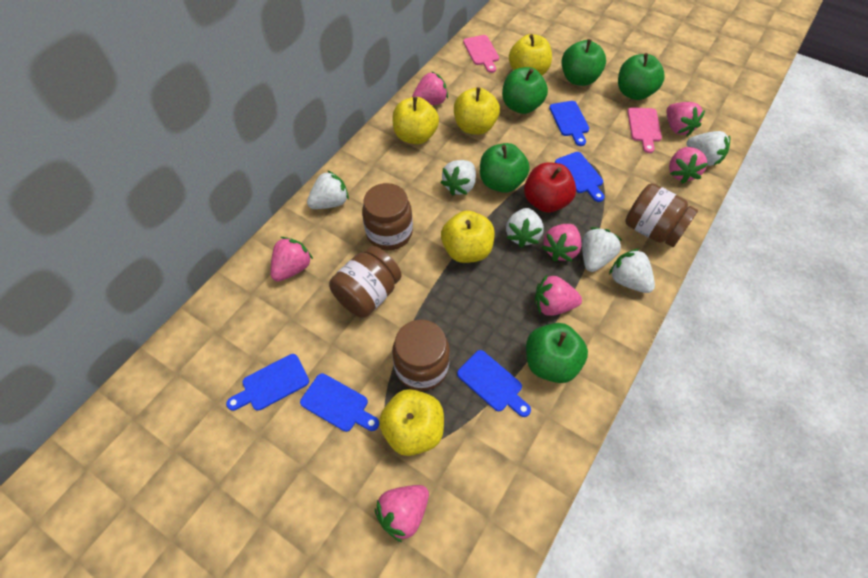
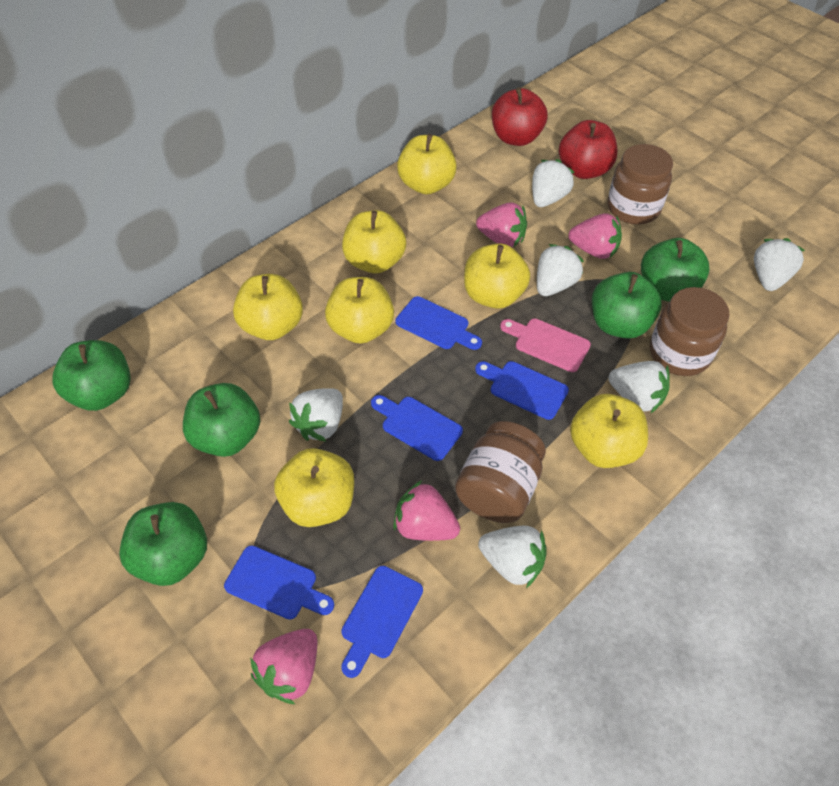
brown jar: [329,246,402,318] [362,183,413,250] [392,320,450,391] [625,183,698,247] = 4 -> [455,421,546,523] [608,144,673,225] [650,287,730,376] = 3
pink cutting board: [463,35,499,73] [627,107,662,153] = 2 -> [500,319,591,372] = 1
pink strawberry: [270,237,313,282] [375,485,429,542] [412,71,448,105] [535,275,582,316] [542,224,582,262] [667,102,705,136] [669,147,708,184] = 7 -> [250,629,317,704] [393,480,460,541] [476,202,527,247] [568,213,622,259] = 4
red apple: [524,162,576,213] = 1 -> [492,87,548,146] [559,120,618,179] = 2
yellow apple: [379,389,444,456] [392,97,439,144] [441,211,495,263] [454,87,500,135] [509,34,552,75] = 5 -> [233,274,303,340] [274,448,354,527] [325,277,394,344] [342,210,406,274] [397,134,457,194] [464,243,530,309] [570,394,648,468] = 7

